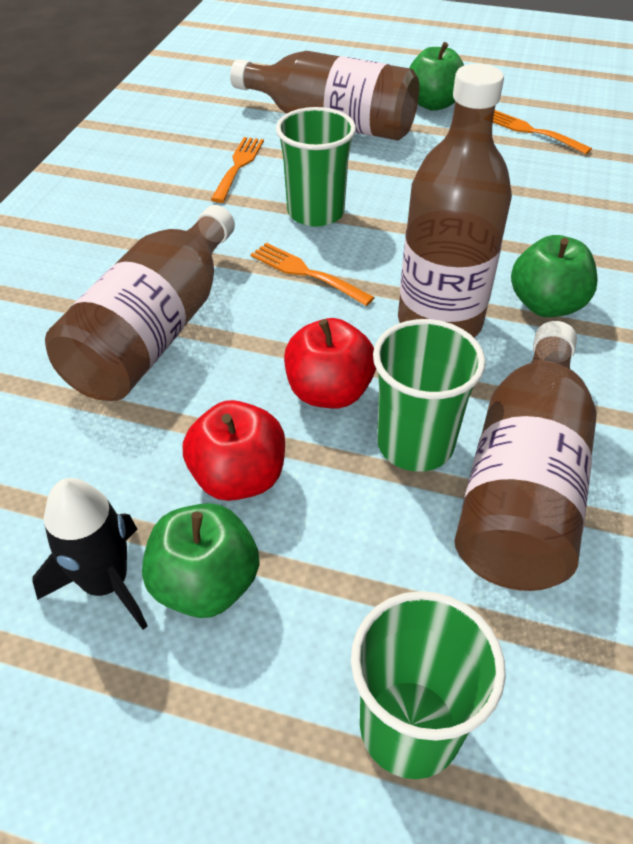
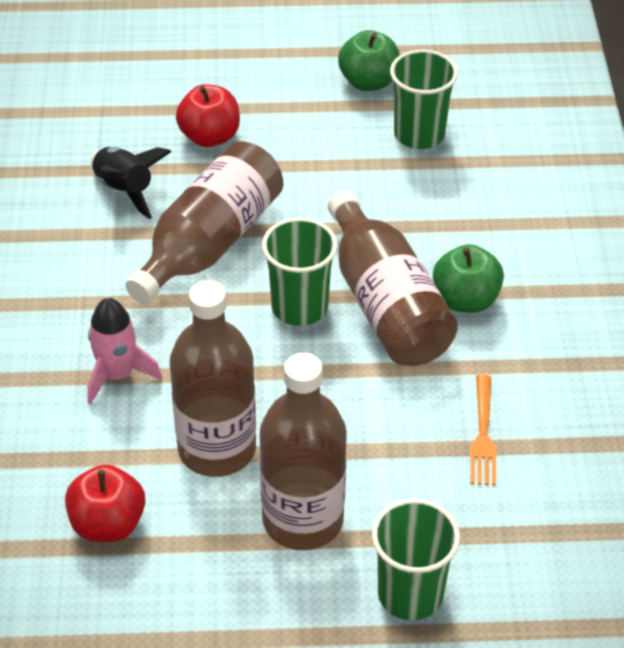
green apple: [142,503,259,618] [409,42,464,111] [511,235,598,317] = 3 -> [338,30,400,91] [433,244,504,313] = 2
orange fork: [211,137,264,203] [251,243,375,306] [493,110,592,154] = 3 -> [471,374,496,486] = 1
pink rocket: none = 0 -> [87,298,162,404] = 1

